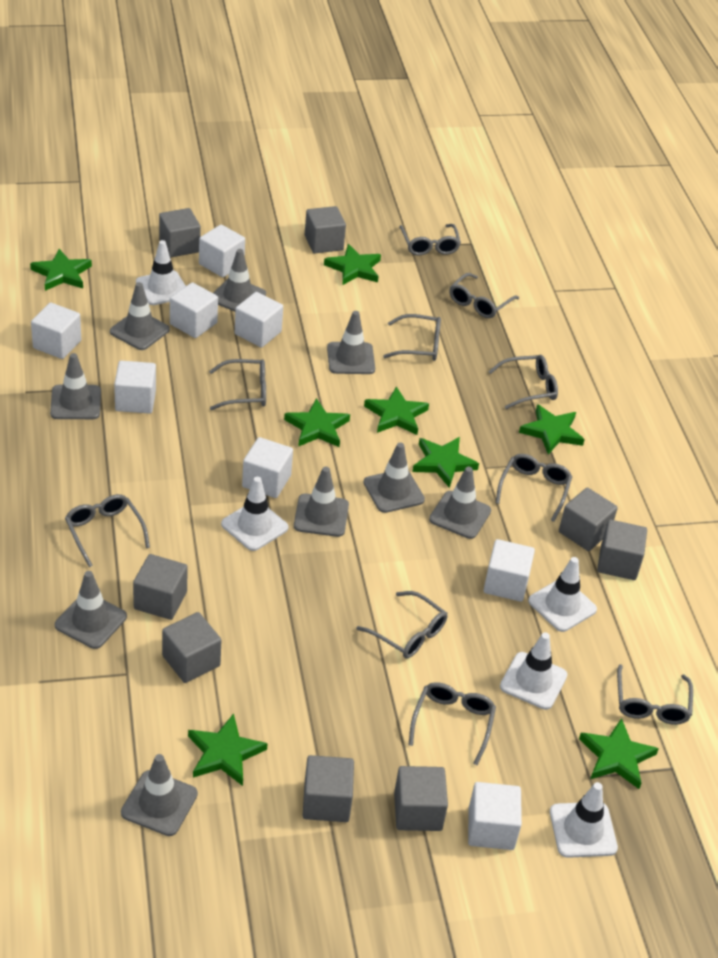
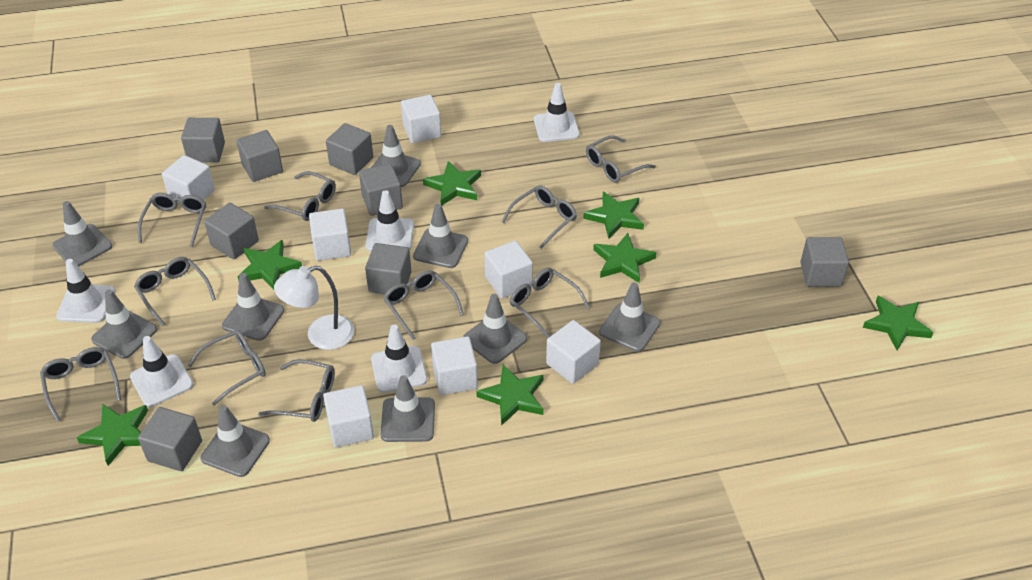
green star: [30,249,92,291] [188,713,268,786] [284,398,350,447] [324,244,381,285] [364,386,429,435] [412,437,479,488] [519,404,585,454] [579,718,659,789] = 8 -> [77,404,148,466] [237,240,302,290] [423,161,481,206] [476,365,544,426] [583,191,644,239] [593,233,657,283] [863,296,933,350] = 7
white cube: [31,303,81,359] [114,361,156,414] [170,282,218,338] [199,225,245,277] [235,292,283,348] [242,437,293,498] [468,782,522,850] [483,539,535,602] = 8 -> [162,155,215,203] [309,209,351,261] [323,385,374,448] [401,95,441,143] [431,336,478,395] [484,241,533,298] [546,320,601,384] = 7
white lamp: none = 0 -> [274,266,354,350] = 1

